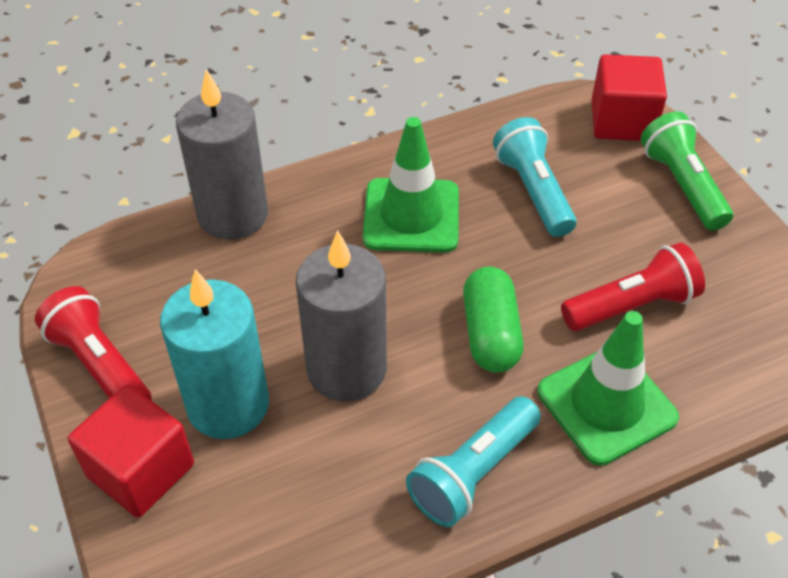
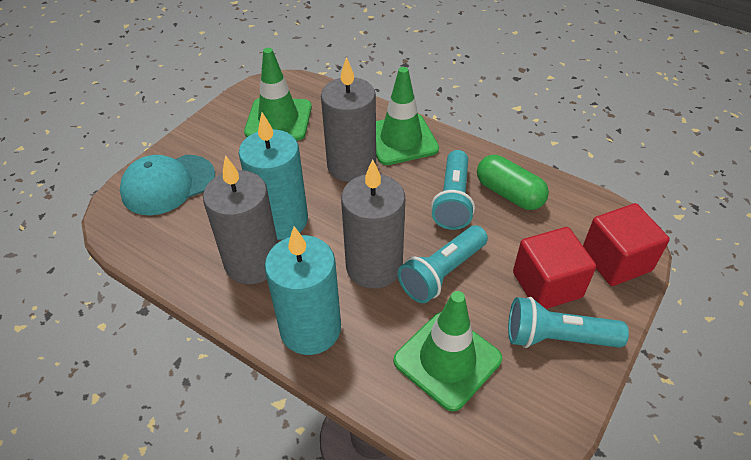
green flashlight: [641,112,733,231] = 1 -> none = 0
green traffic cone: [363,117,459,253] [537,311,679,466] = 2 -> [244,48,312,141] [376,67,439,165] [394,291,502,412] = 3
grey candle: [176,69,268,240] [296,231,387,401] = 2 -> [203,155,278,284] [321,57,376,182] [341,159,405,288] = 3
red flashlight: [35,286,152,400] [561,242,705,331] = 2 -> none = 0
turquoise candle: [160,269,269,439] = 1 -> [239,113,308,240] [265,226,341,355] = 2
turquoise cap: none = 0 -> [120,155,215,215] = 1
turquoise flashlight: [406,396,541,527] [493,117,577,237] = 2 -> [398,225,488,303] [431,150,475,230] [508,297,629,348] = 3

